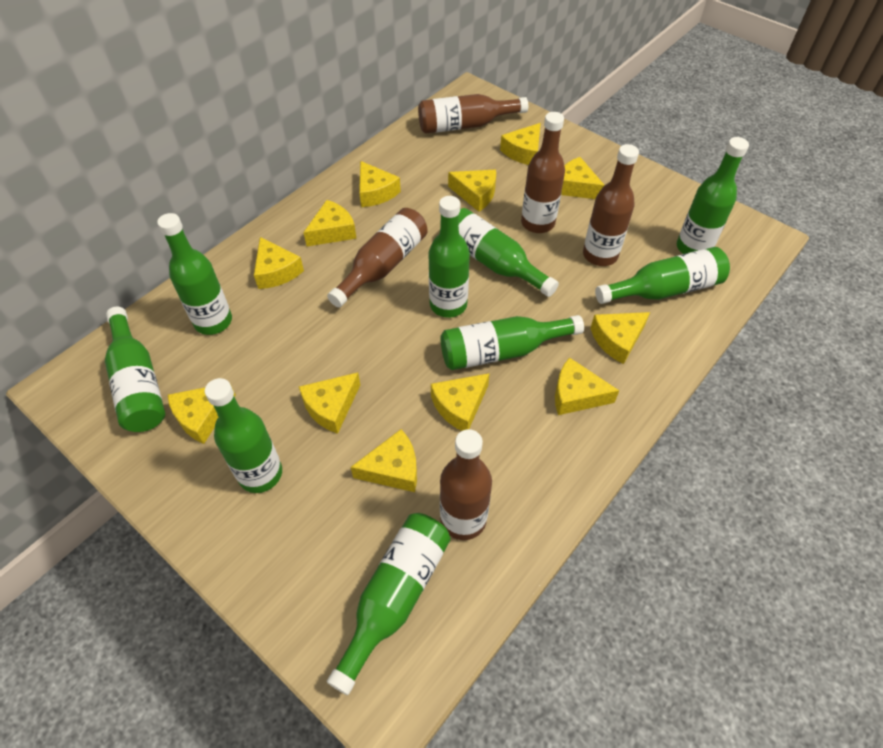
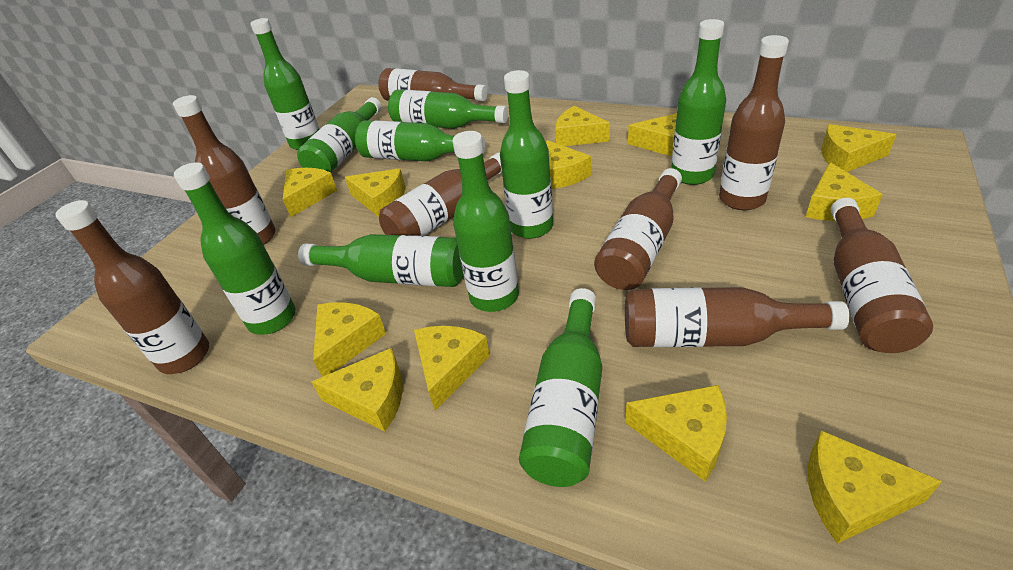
brown bottle: [327,208,428,307] [418,94,528,134] [440,429,492,540] [521,112,565,233] [583,144,639,266] = 5 -> [55,200,209,374] [173,95,276,245] [378,68,488,101] [379,153,502,236] [594,168,682,290] [625,287,849,347] [719,35,789,210] [831,198,933,353] = 8
green bottle: [105,307,165,432] [157,213,232,335] [205,378,282,493] [327,513,451,695] [429,196,470,318] [440,315,584,370] [459,208,559,297] [595,247,730,304] [677,137,749,254] = 9 -> [174,162,296,335] [250,18,319,150] [297,97,381,172] [298,234,464,287] [355,120,485,161] [388,90,508,129] [452,131,519,312] [500,70,553,239] [519,288,602,487] [671,19,726,185] = 10

